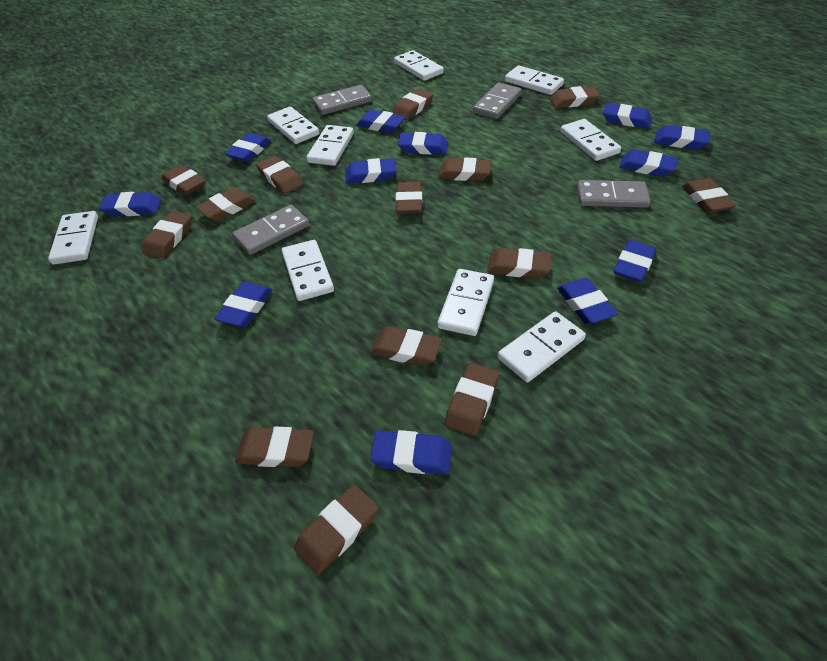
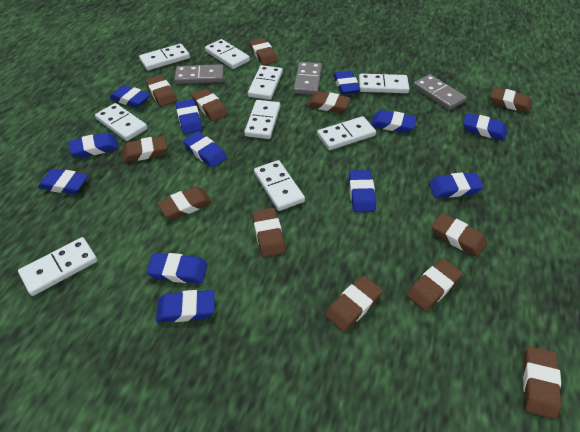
brown eraser: [142,211,191,258] [162,164,205,195] [196,187,255,221] [235,427,314,467] [256,156,303,194] [294,485,378,574] [370,326,442,366] [392,88,434,120] [396,182,422,214] [438,157,492,181] [445,363,499,436] [487,248,552,278] [550,86,600,108] [682,178,736,213] = 14 -> [122,136,167,163] [145,75,177,106] [157,186,212,219] [192,89,228,121] [249,38,278,65] [252,208,286,257] [307,91,351,113] [325,276,383,332] [406,259,463,311] [432,213,487,257] [490,87,532,113] [523,346,561,419] = 12
grey domino: [233,205,309,255] [312,85,372,115] [473,83,522,119] [577,180,651,208] = 4 -> [174,64,224,84] [293,62,322,95] [413,74,467,110] = 3

